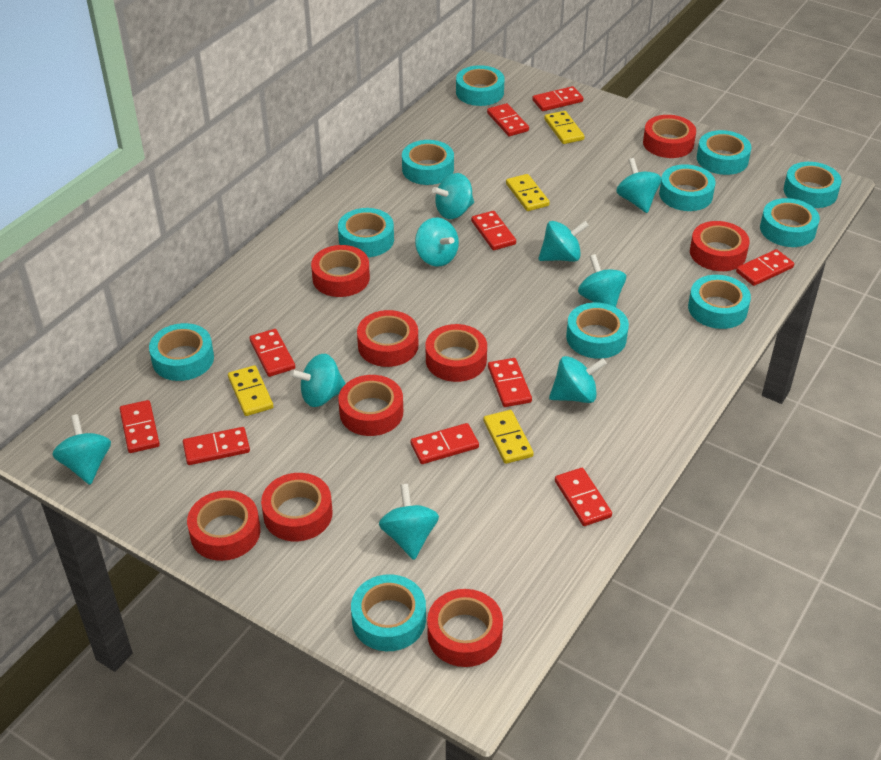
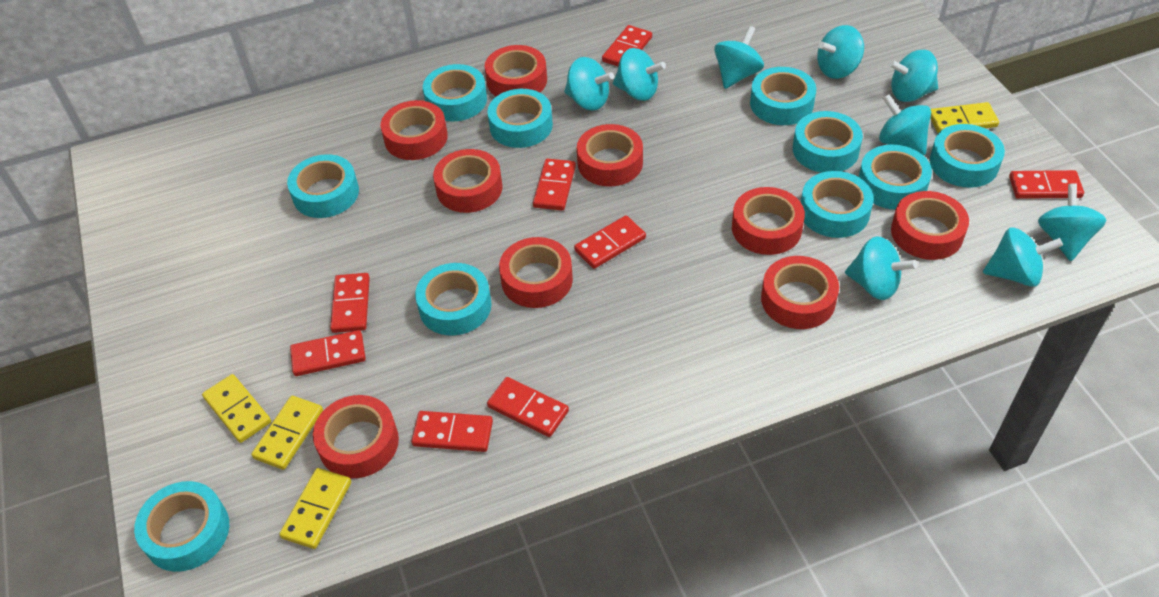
red domino: [120,400,160,453] [183,427,250,465] [249,329,295,377] [411,423,479,464] [471,211,516,250] [487,103,529,136] [488,358,532,407] [532,86,583,111] [555,468,612,526] [736,249,794,286] = 10 -> [290,330,366,376] [330,273,370,333] [411,411,493,452] [487,377,569,437] [533,159,576,210] [574,215,646,269] [602,25,652,66] [1009,170,1084,199] = 8
turquoise tape: [149,323,214,381] [338,208,394,257] [351,574,426,651] [402,140,454,185] [456,65,505,106] [566,302,629,359] [659,164,716,211] [688,275,751,329] [697,130,752,175] [760,198,820,247] [784,162,842,208] = 11 -> [134,481,229,572] [287,154,359,218] [415,263,492,335] [423,64,487,121] [487,89,553,148] [750,67,816,125] [793,111,863,173] [801,171,874,238] [859,145,932,209] [930,124,1005,188] = 10

